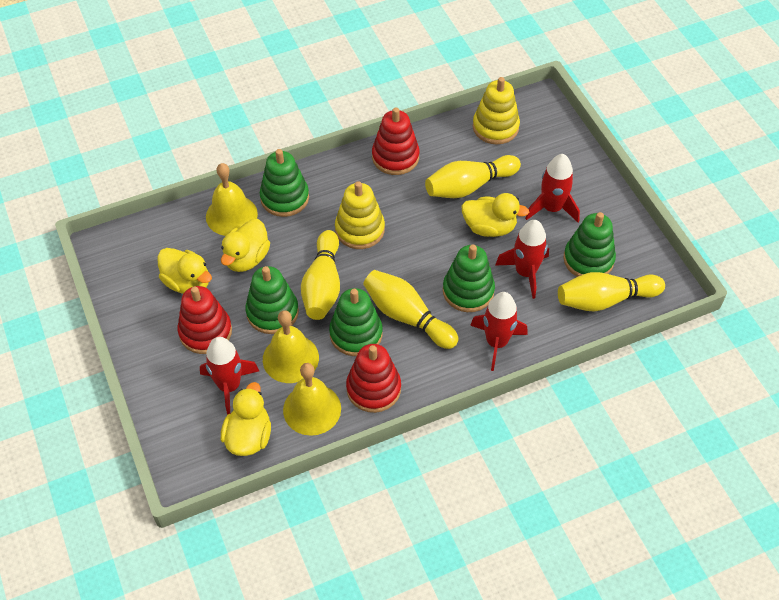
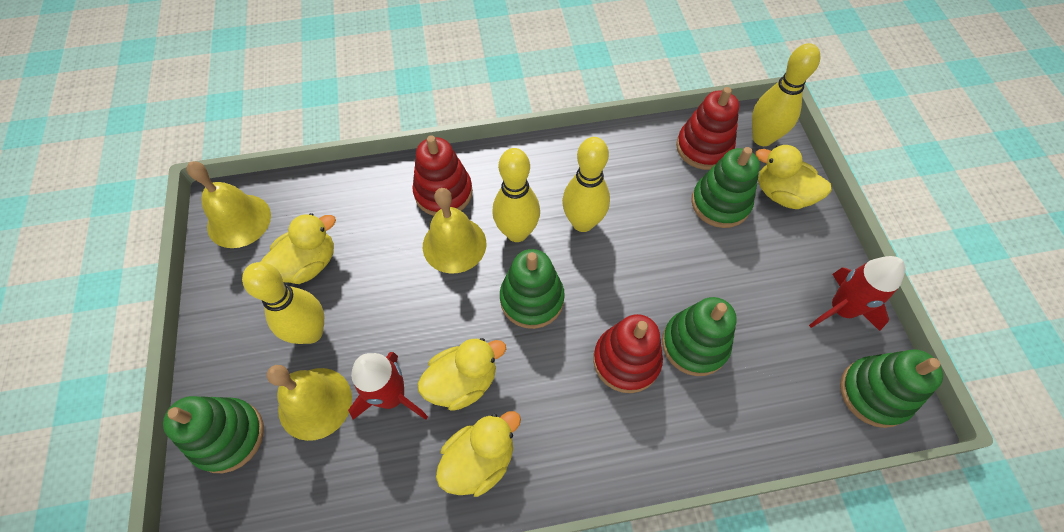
red rocket: [200,337,259,415] [470,292,528,371] [495,220,549,299] [525,154,580,222] = 4 -> [348,352,428,420] [809,256,905,331] = 2
yellow stacking toy: [335,181,385,249] [473,77,520,145] = 2 -> none = 0

